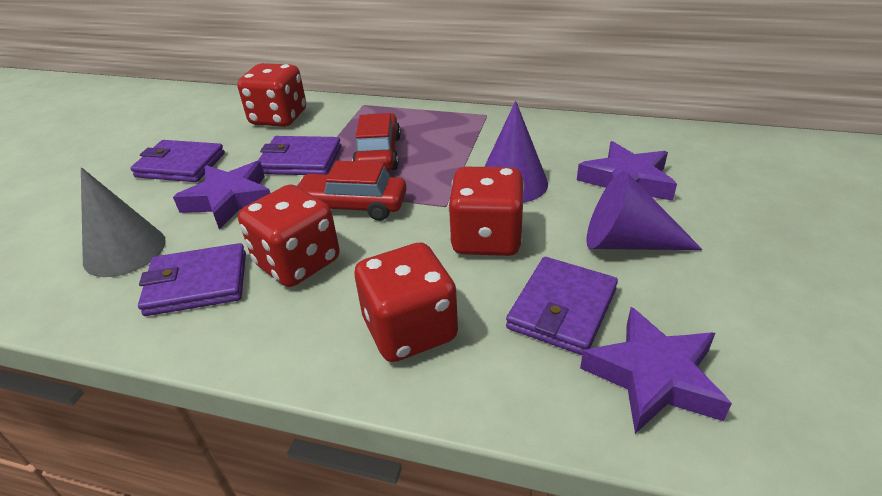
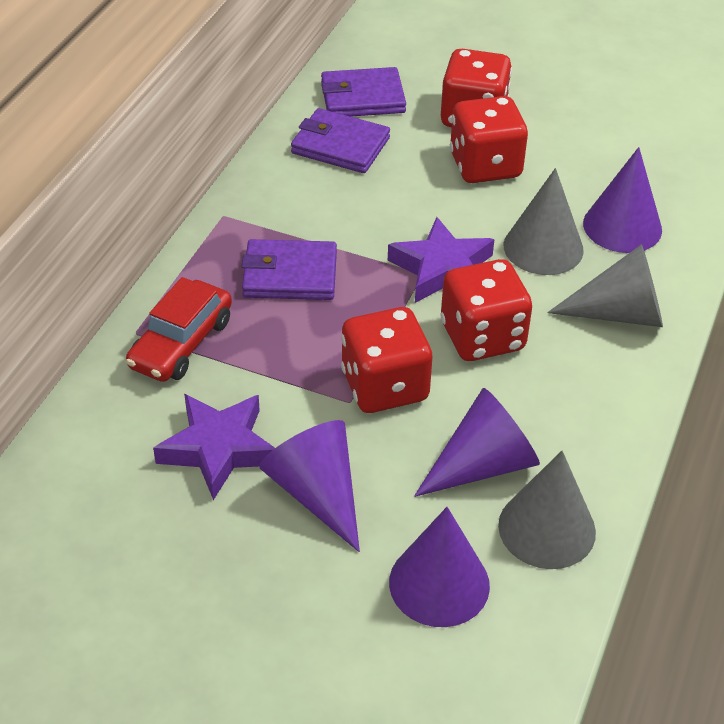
grey cone: [81,167,166,277] = 1 -> [498,451,596,569] [504,168,584,275] [547,244,663,327] = 3
purple cone: [484,101,548,203] [586,171,703,250] = 2 -> [259,420,360,552] [389,507,490,627] [414,388,540,497] [583,147,662,253] = 4
purple star: [173,161,270,229] [577,141,677,201] [580,307,732,434] = 3 -> [153,394,275,500] [388,217,494,303] = 2
purple wallet: [130,140,225,182] [138,243,246,316] [258,136,341,175] [506,257,618,355] = 4 -> [241,239,337,300] [291,108,390,173] [321,67,406,117] = 3
red car: [298,161,407,221] [352,113,401,171] = 2 -> [126,277,232,382] = 1

